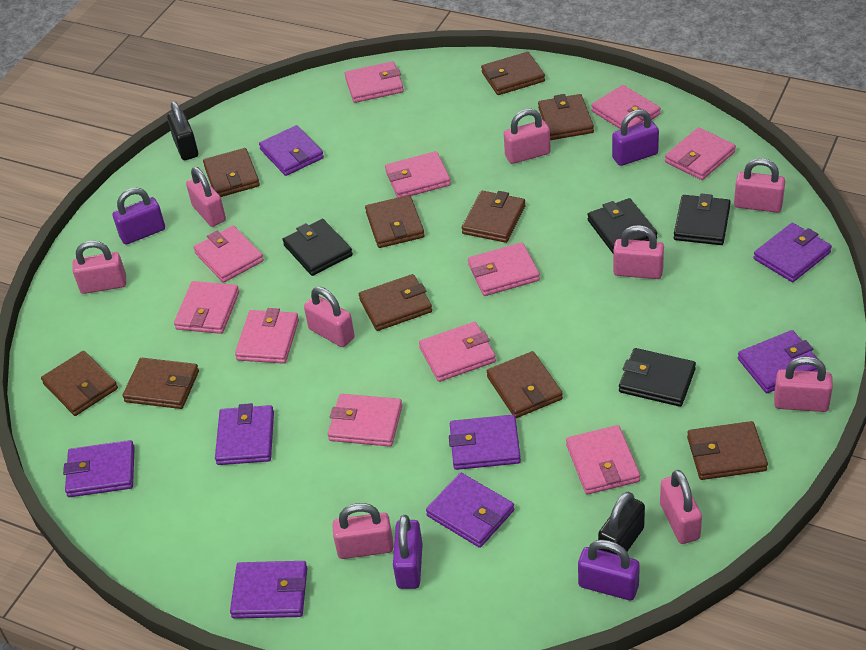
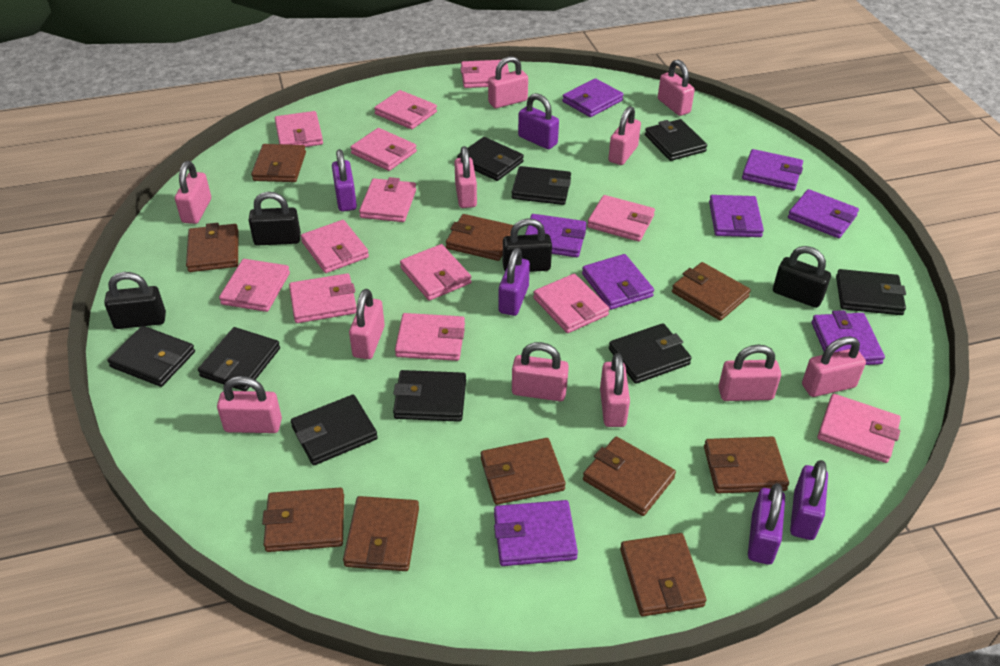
black padlock: [167,101,198,160] [598,492,645,555] = 2 -> [104,272,166,329] [248,192,301,246] [503,218,552,272] [773,246,831,308] = 4
black wallet: [282,219,353,276] [587,198,657,253] [619,348,696,407] [674,194,731,245] = 4 -> [107,326,195,387] [198,327,280,391] [291,395,378,465] [393,370,466,422] [457,137,524,181] [512,166,571,205] [609,323,692,384] [645,119,707,161] [836,269,906,315] = 9
pink padlock: [72,241,126,294] [186,167,226,227] [304,287,355,347] [332,503,394,559] [504,109,551,164] [613,225,664,279] [660,470,702,544] [734,158,785,213] [774,356,833,412] = 9 -> [175,161,211,224] [217,376,282,433] [349,289,385,359] [454,146,477,208] [488,56,528,108] [512,342,569,401] [600,353,630,427] [608,106,641,165] [658,60,695,116] [718,344,781,401] [802,336,866,397] = 11
pink wallet: [174,281,239,334] [193,225,264,283] [235,308,299,364] [328,394,402,447] [345,61,404,103] [385,151,451,198] [419,322,496,382] [468,242,540,296] [566,425,640,494] [591,85,661,129] [665,127,736,180] = 11 -> [219,259,290,312] [275,111,323,147] [289,273,357,323] [301,220,369,273] [350,128,417,171] [359,177,416,222] [374,90,437,129] [395,313,465,361] [400,244,472,301] [460,60,509,88] [533,274,609,333] [587,195,655,242] [817,394,901,463] = 13
purple padlock: [112,188,165,245] [393,515,423,589] [578,540,640,600] [612,109,659,166] = 4 -> [332,149,357,212] [499,248,530,316] [518,93,559,149] [748,483,785,565] [790,460,828,540] = 5

